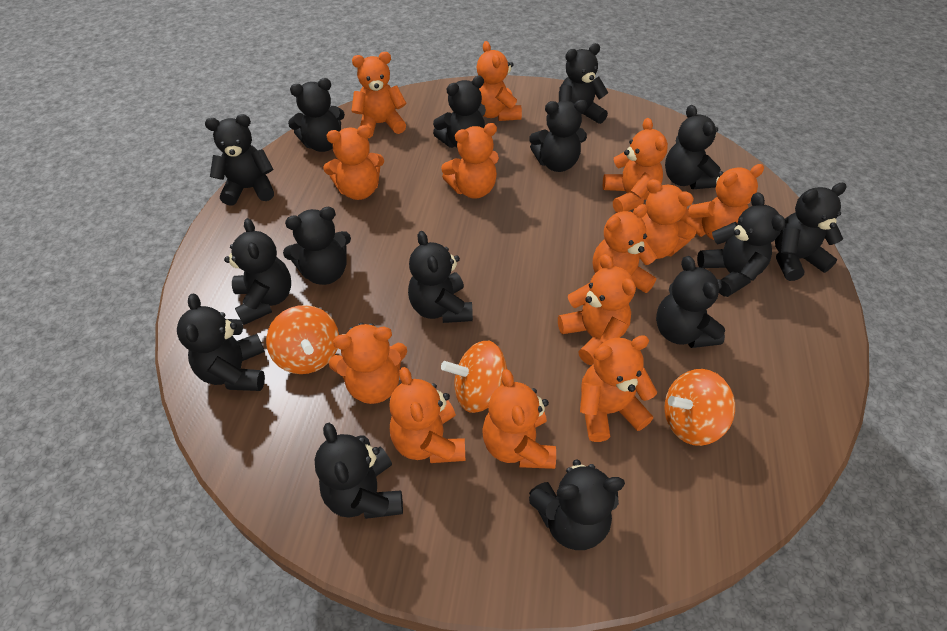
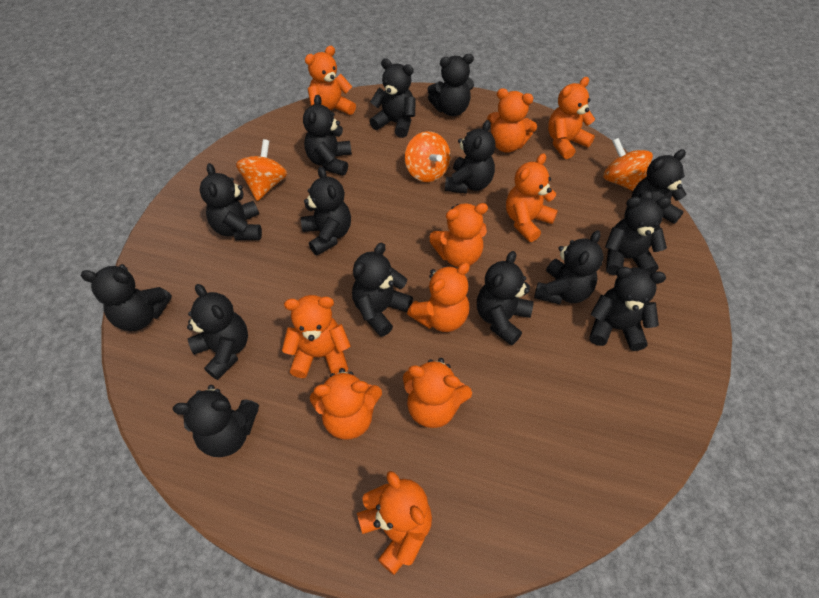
orange teddy bear: [323,125,384,200] [329,323,407,404] [352,52,406,138] [389,367,465,463] [441,123,499,199] [476,41,522,121] [482,369,556,469] [558,254,636,365] [580,335,657,442] [593,204,657,293] [603,118,668,213] [633,179,696,259] [679,164,764,240] = 13 -> [282,295,351,378] [305,46,356,115] [310,368,382,440] [357,471,432,575] [403,358,472,428] [407,263,470,332] [430,203,488,267] [487,88,537,153] [506,153,558,242] [548,77,595,159] = 10

